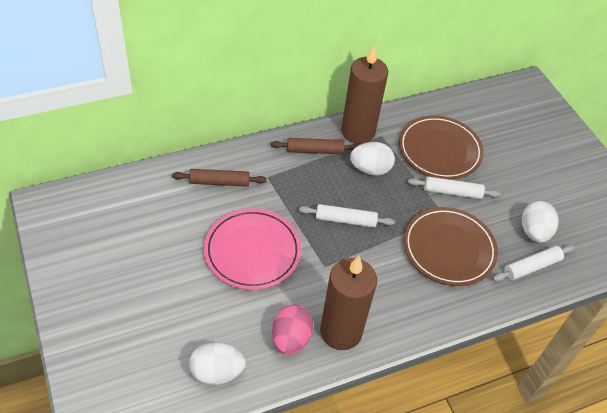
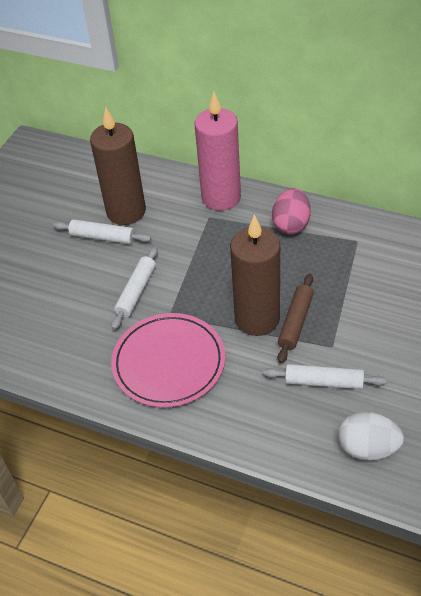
brown plate: [399,116,484,180] [403,207,498,286] = 2 -> none = 0
brown rolling pin: [172,169,267,187] [271,138,359,154] = 2 -> [278,274,314,363] = 1
pink candle: none = 0 -> [195,92,241,211] = 1
white egg: [189,342,246,385] [350,142,395,176] [522,201,559,243] = 3 -> [338,412,404,461] = 1

